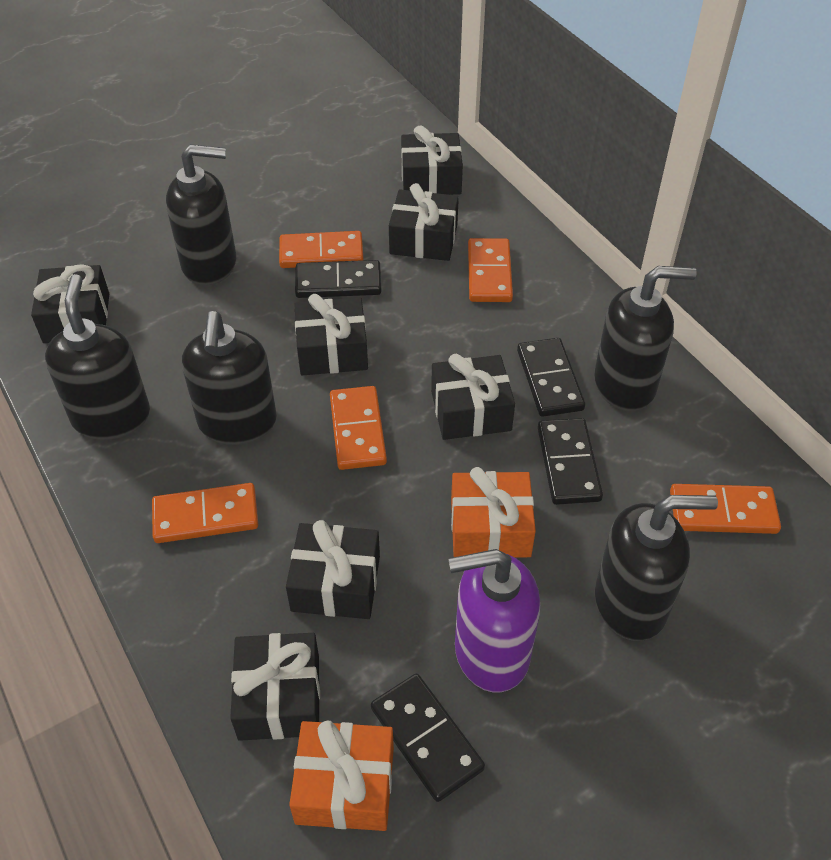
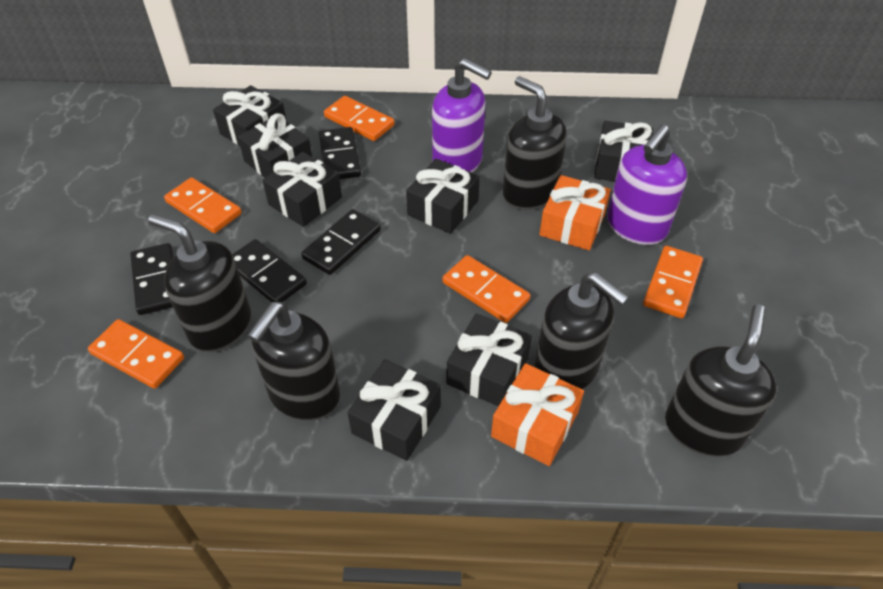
purple soap dispenser: [448,549,540,692] = 1 -> [432,58,492,173] [607,125,687,245] = 2

